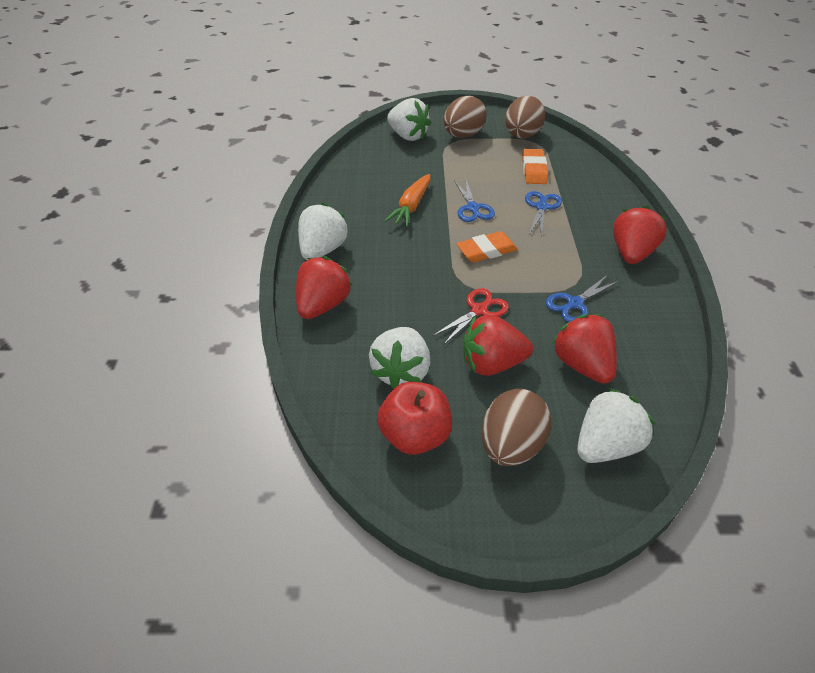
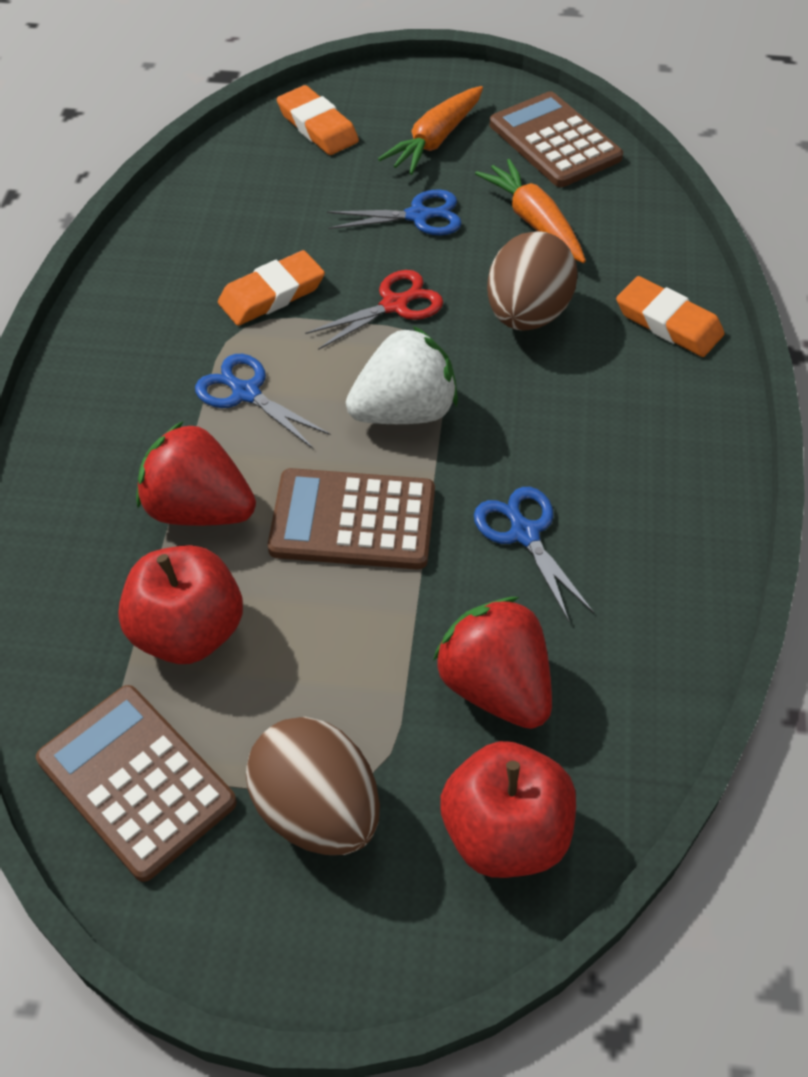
brown calculator: none = 0 -> [36,685,237,882] [268,468,435,569] [489,91,623,187] = 3
brown egg: [444,96,487,138] [482,389,552,466] [505,96,545,138] = 3 -> [246,717,380,855] [487,231,578,331] = 2
orange carrot: [385,174,430,227] = 1 -> [378,86,483,175] [475,159,586,263] = 2
orange eraser: [456,231,518,262] [522,149,548,184] = 2 -> [218,250,325,326] [277,85,359,155] [616,276,725,357] = 3
red apple: [377,382,452,455] = 1 -> [118,545,243,664] [440,741,576,878] = 2
red strawberry: [296,256,352,319] [464,315,533,376] [552,314,617,384] [613,206,667,264] = 4 -> [136,421,256,526] [433,597,552,729] = 2
white strawberry: [298,203,349,260] [369,327,431,389] [387,98,431,141] [577,388,655,463] = 4 -> [346,326,458,424] = 1

